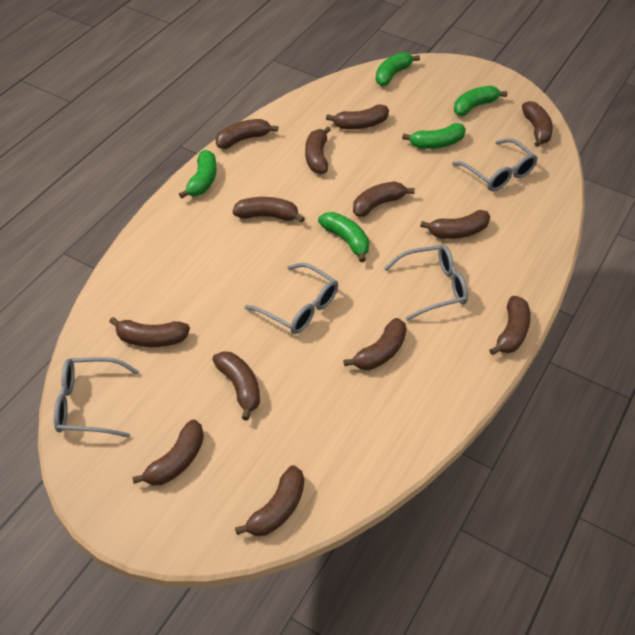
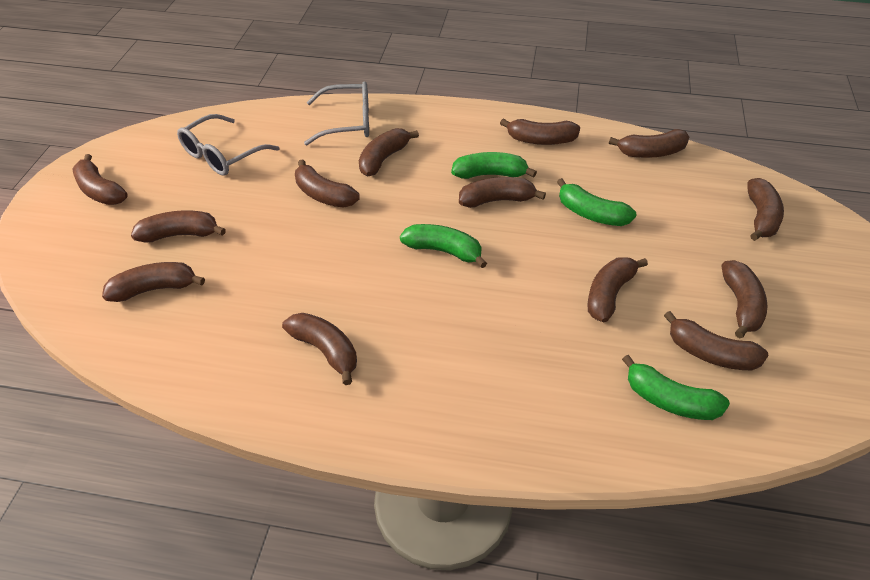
green banana: [179,150,217,198] [318,212,370,262] [376,52,420,86] [402,123,466,149] [454,86,507,116] = 5 -> [400,224,487,268] [451,152,537,179] [557,178,637,226] [622,355,730,420] = 4
grey glasses: [54,357,139,438] [245,263,338,334] [384,245,468,321] [452,138,538,191] = 4 -> [177,114,279,176] [304,81,369,145] = 2

